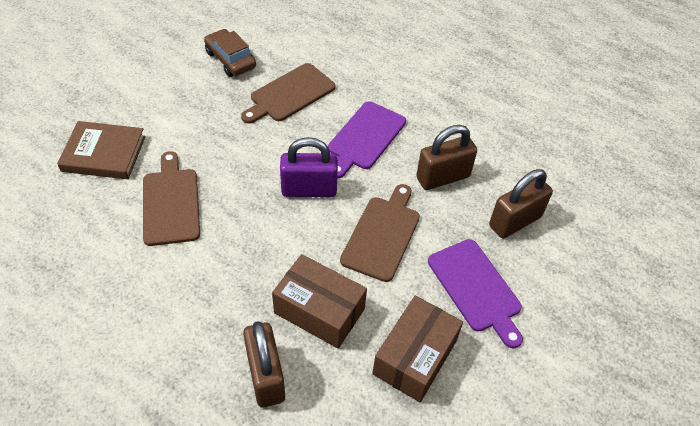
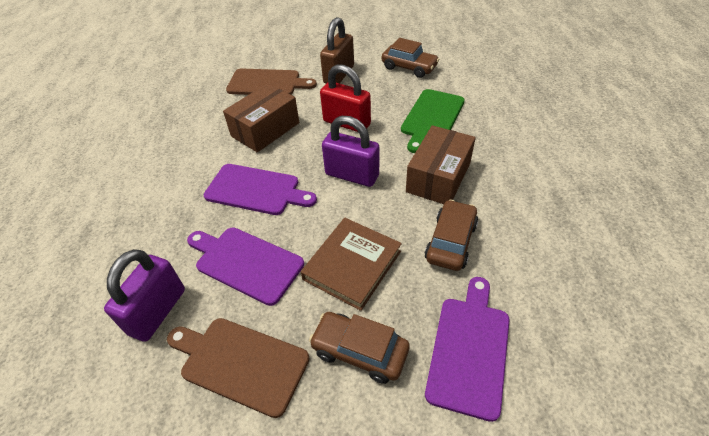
brown car: [204,29,256,77] = 1 -> [309,312,410,384] [382,38,439,78] [425,199,478,271] = 3
brown cutting board: [143,151,200,246] [241,63,336,124] [340,184,420,282] = 3 -> [167,318,309,418] [226,68,317,95] = 2
brown padlock: [243,321,285,407] [416,125,477,190] [489,169,553,239] = 3 -> [320,17,354,83] = 1
green cutting board: none = 0 -> [401,89,465,153] = 1
purple cutting board: [328,101,406,179] [428,239,523,348] = 2 -> [187,227,304,306] [204,164,317,215] [425,277,510,422] = 3
purple padlock: [280,137,338,197] = 1 -> [104,249,185,342] [322,116,379,187] = 2
red padlock: none = 0 -> [320,64,371,132] = 1

